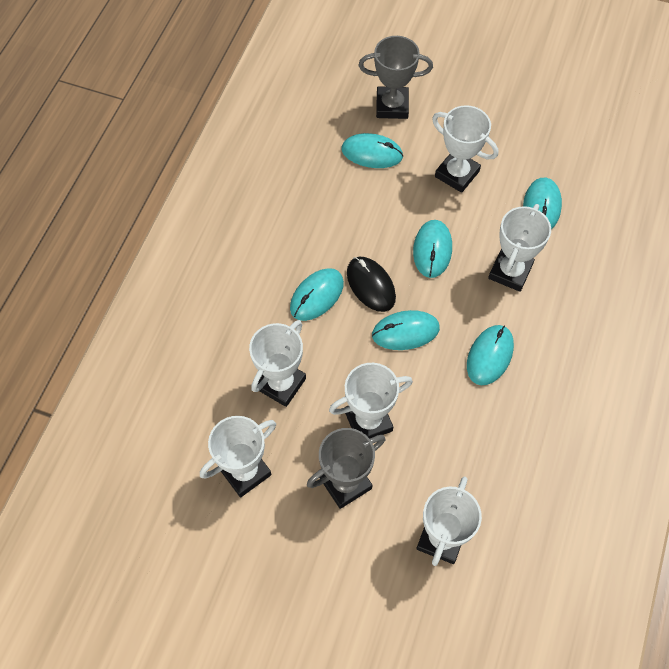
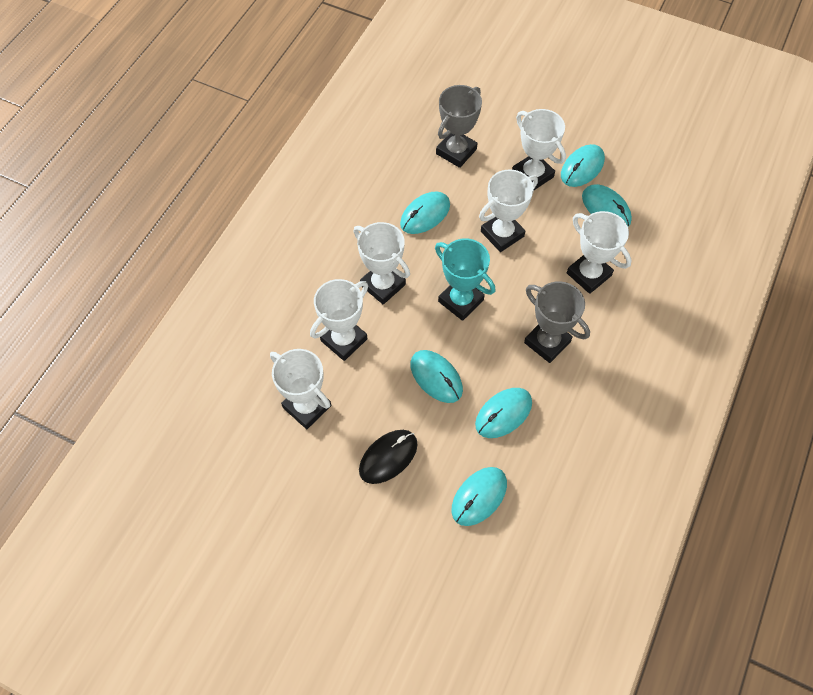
turquoise trophy: none = 0 -> [435,238,495,321] = 1

